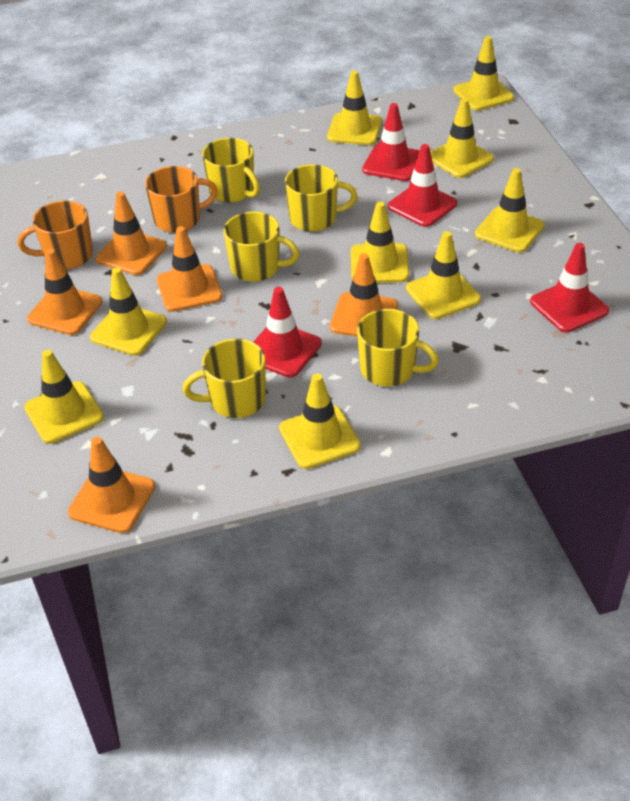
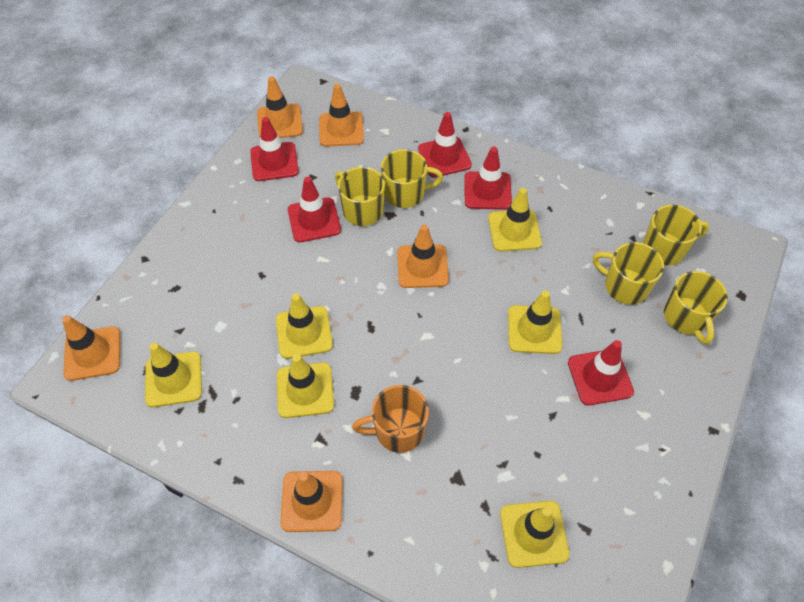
orange mug: [18,201,93,269] [145,166,218,233] = 2 -> [352,385,429,453] = 1
red traffic cone: [254,287,322,378] [362,103,420,181] [388,144,457,227] [530,243,609,332] = 4 -> [250,117,299,181] [288,177,341,242] [418,112,472,177] [464,147,512,210] [568,340,634,405] = 5
yellow traffic cone: [24,350,104,444] [90,267,167,356] [279,373,361,469] [327,71,382,145] [351,202,409,283] [406,231,481,319] [430,98,494,178] [453,36,514,111] [475,168,545,253] = 9 -> [145,343,202,407] [276,293,333,359] [277,354,334,418] [488,188,542,252] [500,501,570,568] [508,290,563,354] = 6

